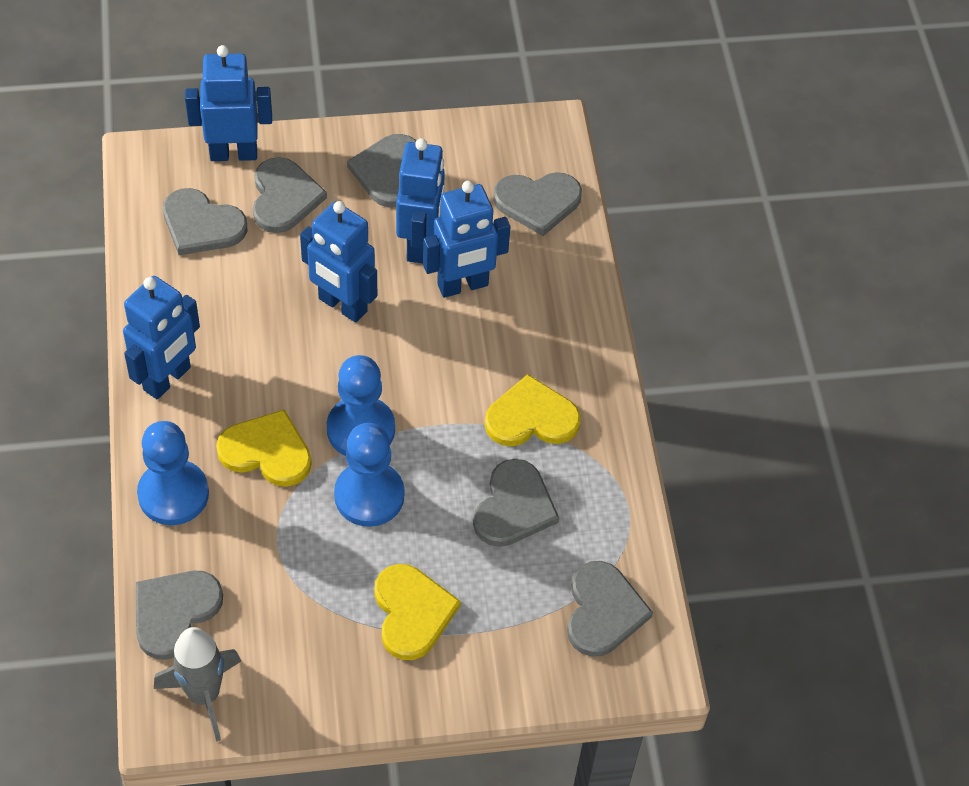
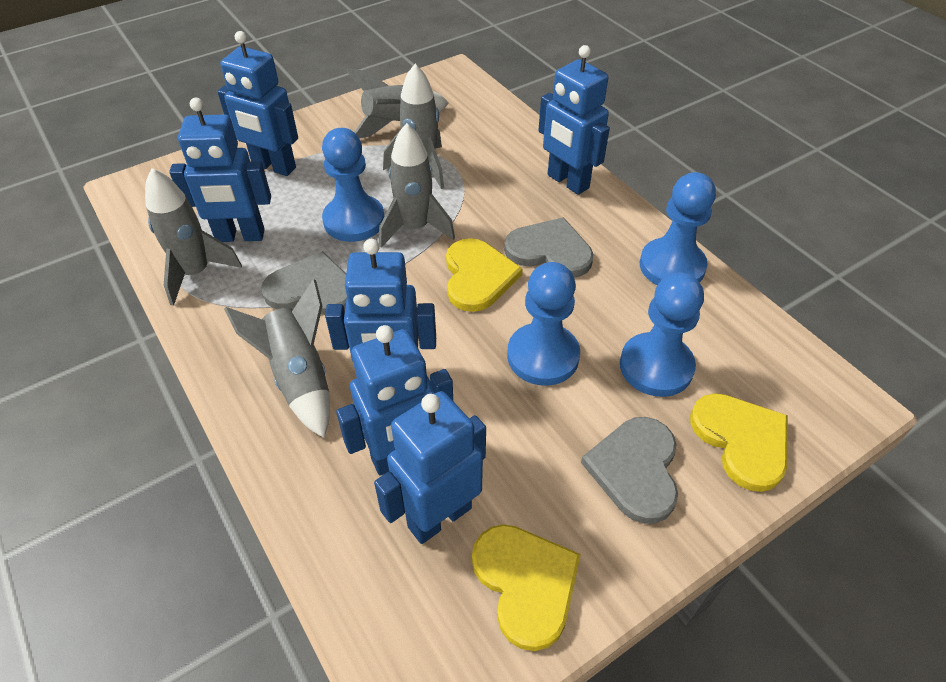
blue pawn: [137,421,209,525] [327,355,395,456] [334,423,405,527] = 3 -> [322,128,384,242] [507,262,580,386] [620,272,704,397] [640,172,716,285] = 4
blue robot: [123,276,200,399] [185,45,272,161] [300,201,377,323] [396,138,445,263] [423,181,511,298] = 5 -> [169,98,271,242] [217,31,298,176] [325,239,436,362] [336,325,453,475] [374,391,486,544] [538,45,610,195] = 6
grey heart: [136,571,223,660] [163,188,247,255] [253,157,327,233] [347,134,417,207] [473,459,559,547] [493,172,582,236] [567,561,653,657] = 7 -> [261,251,347,315] [504,217,593,277] [581,417,678,524] = 3
grey rocket: [154,627,241,742] = 1 -> [145,168,242,306] [224,279,330,438] [345,68,449,138] [379,123,455,247] [383,64,444,189] = 5

